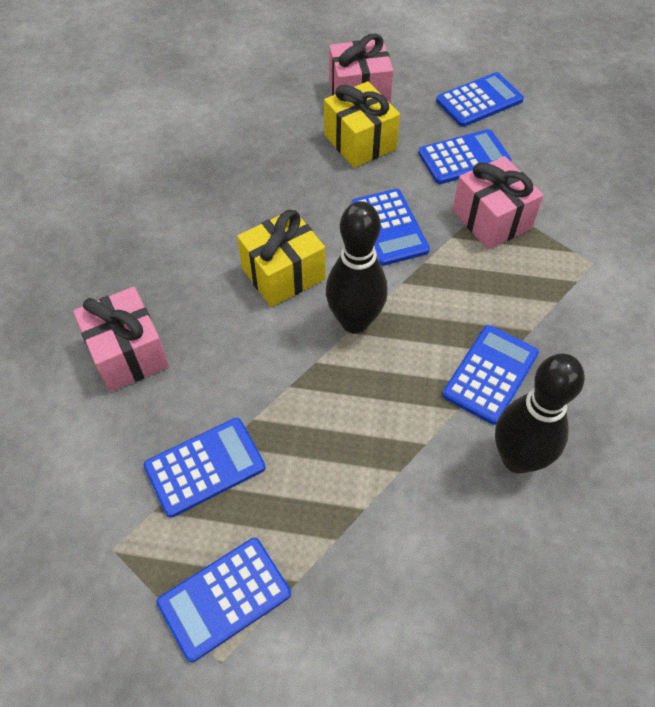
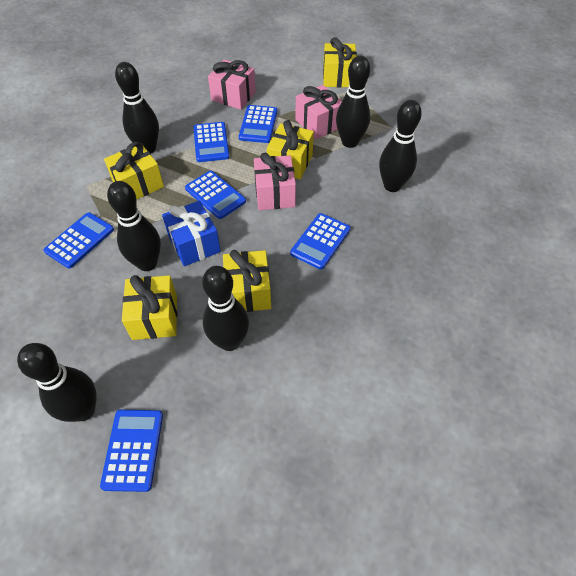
black bowling pin: [326,201,388,333] [495,353,585,474] = 2 -> [17,343,97,422] [107,181,161,271] [115,62,159,154] [202,266,249,351] [336,56,370,148] [379,100,422,192] = 6
blue gift: none = 0 -> [162,201,221,266] = 1
yellow gift: [237,209,325,307] [324,81,400,168] = 2 -> [104,142,164,200] [122,275,177,340] [223,250,271,312] [267,120,314,179] [323,37,357,87] = 5

